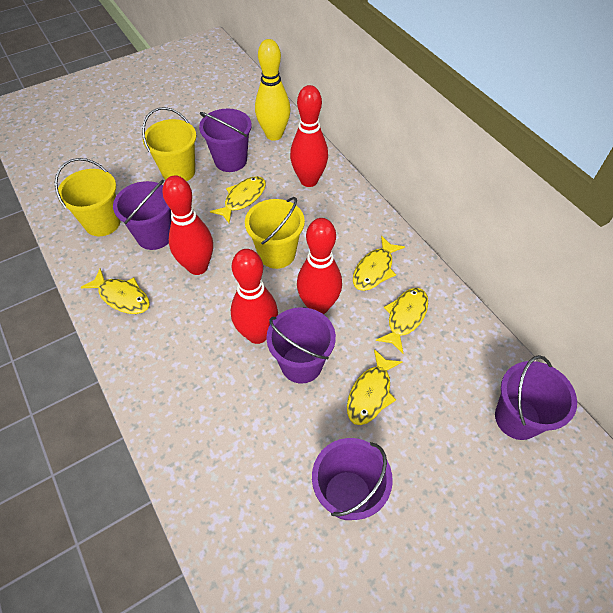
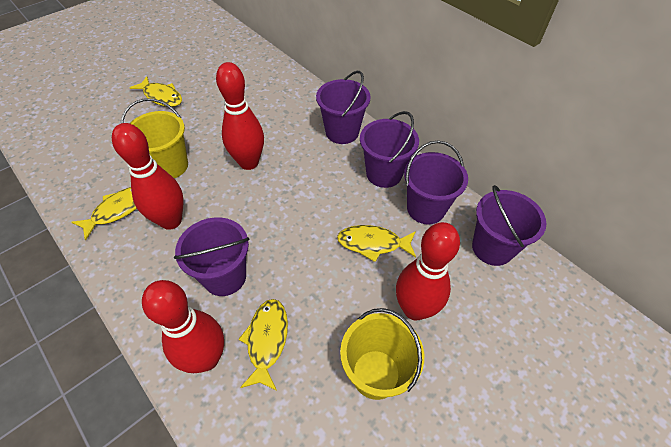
yellow bowling pin: [255,39,291,141] = 1 -> none = 0
yellow bucket: [55,158,121,236] [142,107,196,181] [245,197,305,269] = 3 -> [120,98,188,178] [340,308,424,400] = 2
yellow fish: [80,269,150,314] [210,176,266,223] [347,349,402,425] [353,236,405,291] [376,288,428,353] = 5 -> [71,187,137,240] [130,77,182,107] [238,299,288,391] [337,225,416,262] = 4

